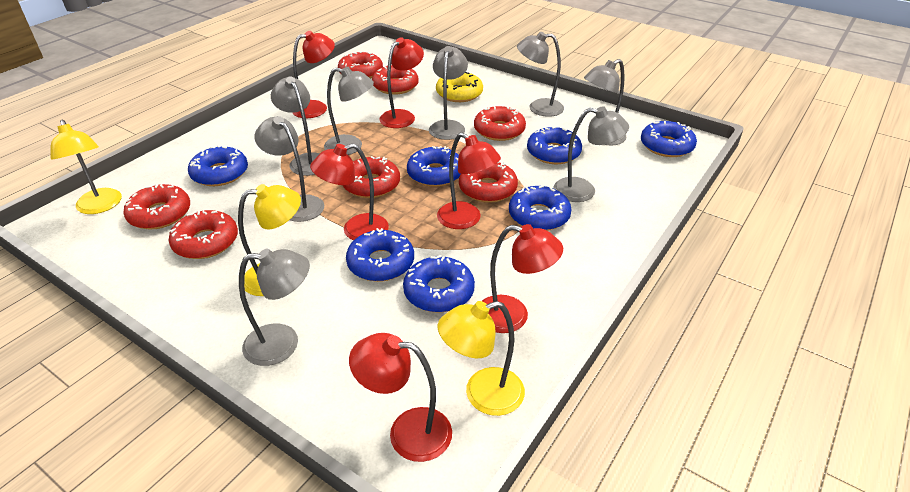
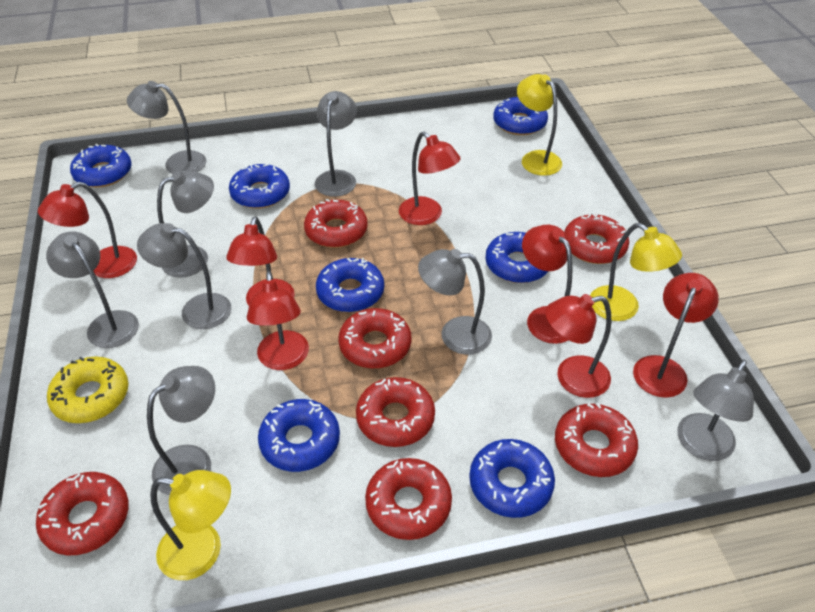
red lamp: [293,31,335,118] [310,144,389,240] [349,333,452,462] [379,37,424,128] [437,132,501,229] [482,224,563,333] = 6 -> [38,182,137,278] [226,217,295,306] [247,271,309,370] [399,132,461,225] [522,225,572,344] [545,294,611,398] [633,273,719,398] = 7

